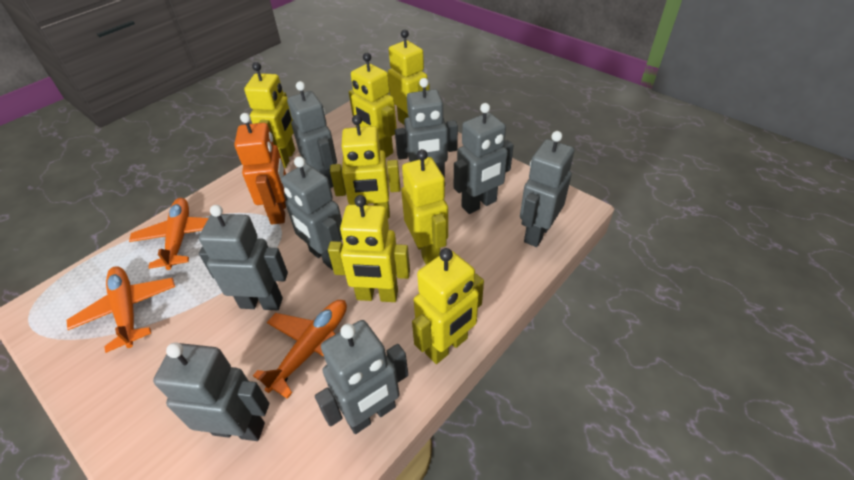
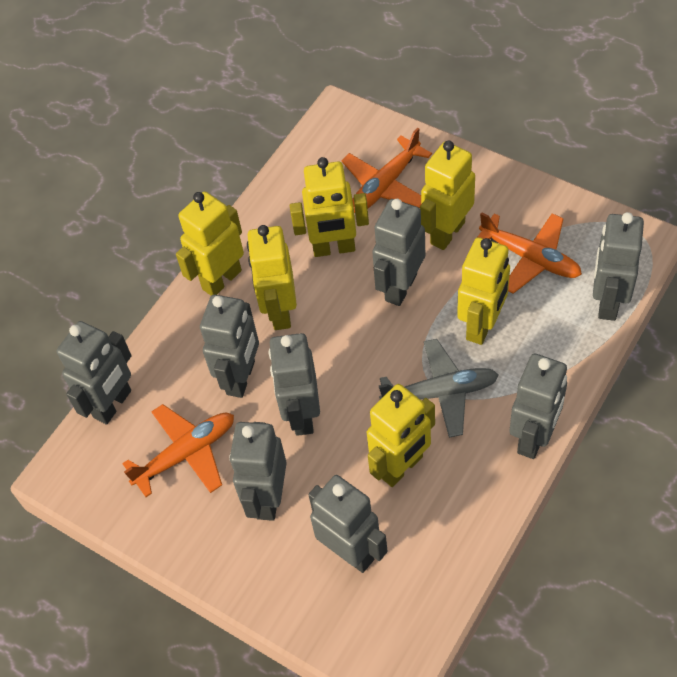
grey plane: none = 0 -> [379,339,498,438] = 1
orange robot: [234,113,286,225] = 1 -> none = 0
yellow robot: [244,62,295,168] [328,195,410,302] [330,115,400,218] [349,53,397,157] [388,29,430,125] [401,149,448,265] [412,248,484,364] = 7 -> [176,191,244,295] [247,225,297,330] [290,157,369,257] [367,384,435,487] [420,141,475,250] [457,237,510,345] = 6

